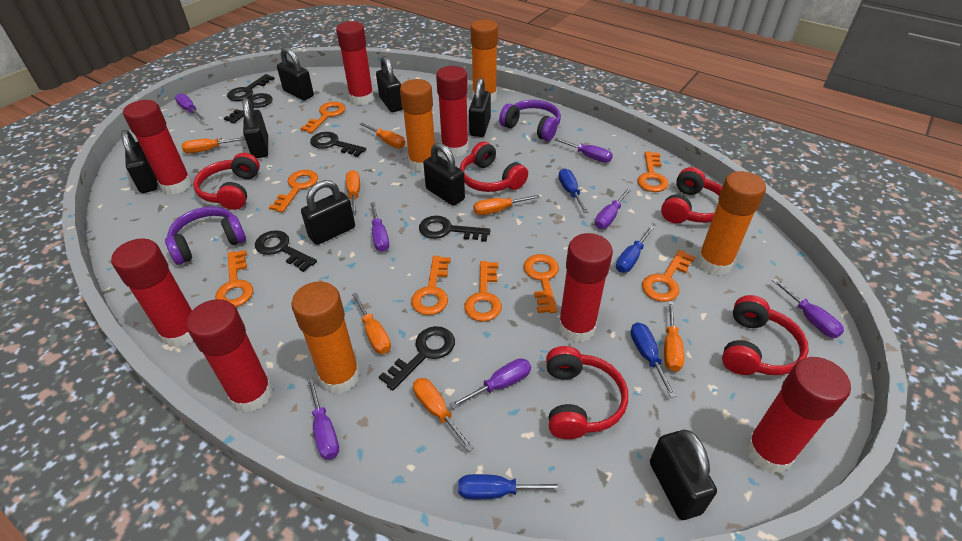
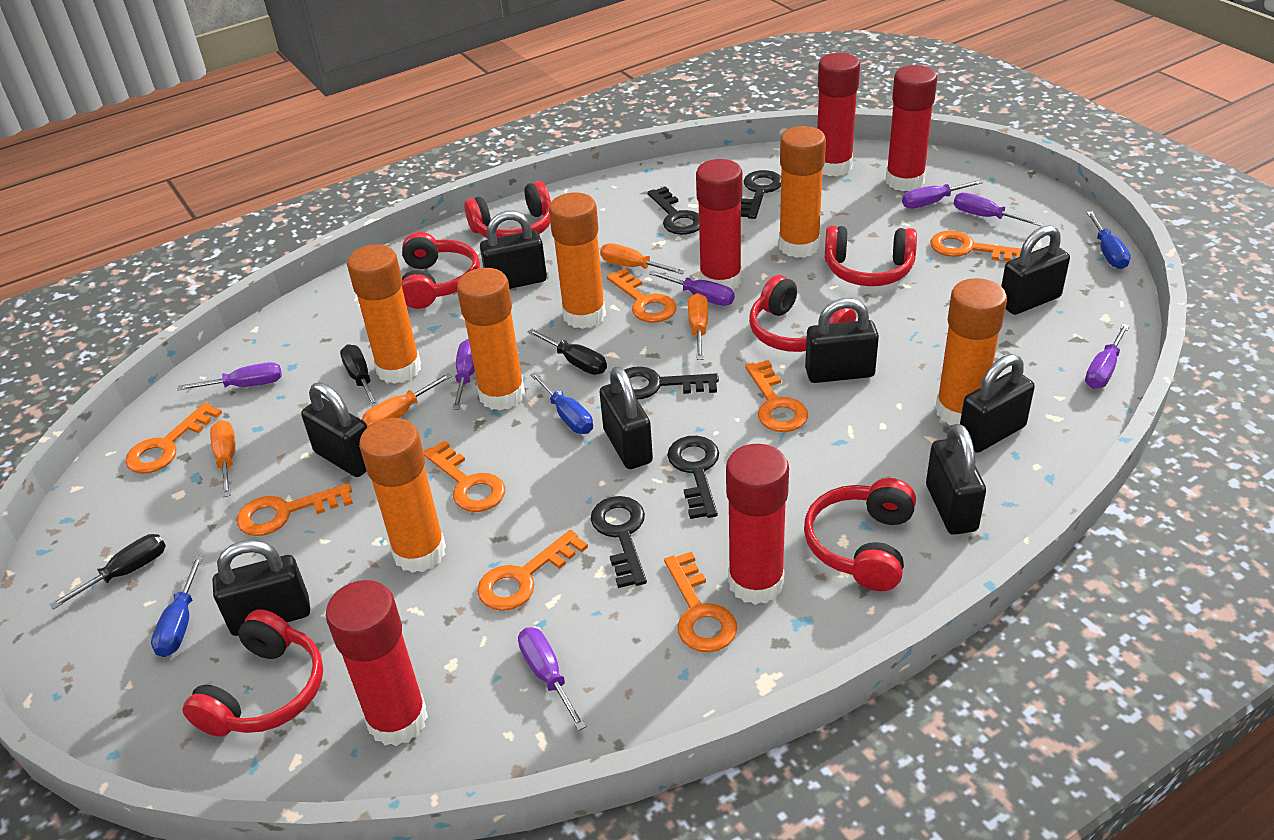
black key: [224,93,273,123] [227,74,275,101] [255,230,317,272] [310,132,366,157] [379,326,455,391] [419,216,491,242] = 6 -> [591,496,647,588] [624,366,719,399] [647,187,699,235] [667,436,719,519] [741,170,781,219] = 5
black screwdriver: none = 0 -> [50,534,166,610] [340,344,378,407] [528,329,607,375] = 3
blue screwdriver: [458,474,563,499] [559,168,588,213] [616,226,655,273] [630,322,676,398] = 4 -> [151,556,203,657] [530,372,593,434] [1086,211,1131,269] = 3
orange glue stick: [291,282,360,394] [400,79,435,172] [471,20,498,102] [697,171,766,275] = 4 -> [347,244,421,384] [359,418,446,573] [457,268,525,410] [549,192,606,329] [779,126,826,258] [935,278,1007,425] = 6
orange screwdriver: [182,137,245,153] [346,170,360,215] [352,293,391,354] [360,123,405,148] [413,378,474,451] [474,195,540,215] [664,301,684,372] = 7 -> [210,420,235,497] [361,373,452,427] [600,243,685,274] [688,293,708,360] = 4
purple headphones: [165,207,246,265] [499,100,561,141] = 2 -> none = 0
red glue stick: [111,238,193,347] [123,100,192,195] [186,299,273,412] [336,21,374,105] [436,66,468,157] [558,233,613,342] [746,357,851,473] = 7 -> [326,580,428,746] [696,159,743,290] [726,444,789,605] [817,53,860,176] [886,65,937,191] = 5
red headphones: [193,153,260,210] [460,141,528,192] [546,346,628,439] [661,167,722,223] [722,295,809,375] = 5 -> [183,609,323,737] [402,232,480,309] [464,181,551,239] [749,275,856,352] [804,478,916,591] [825,226,917,286] = 6

